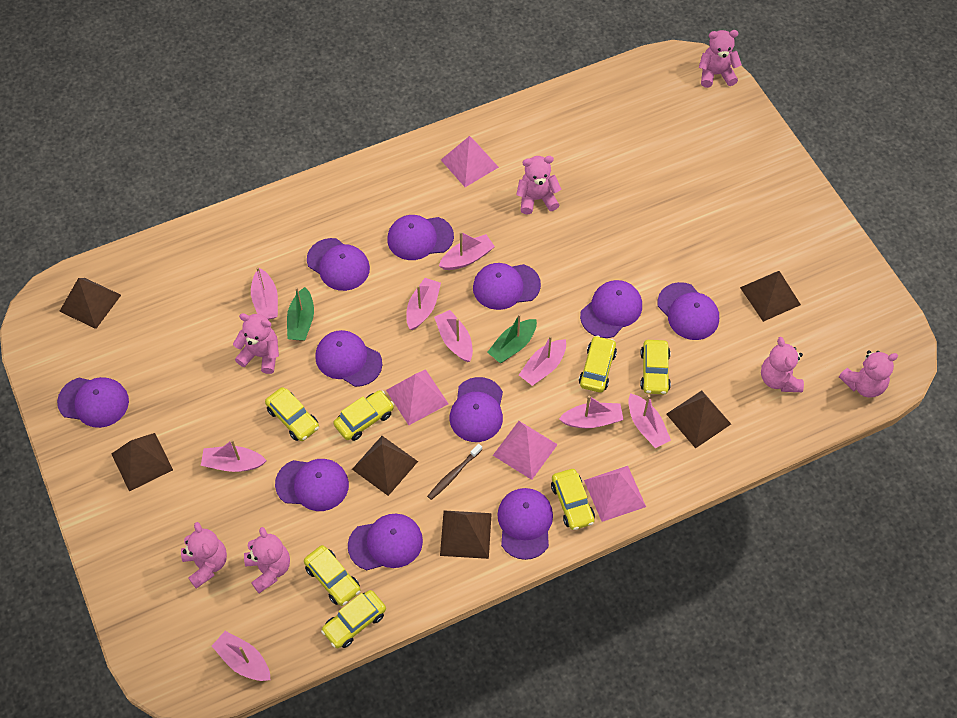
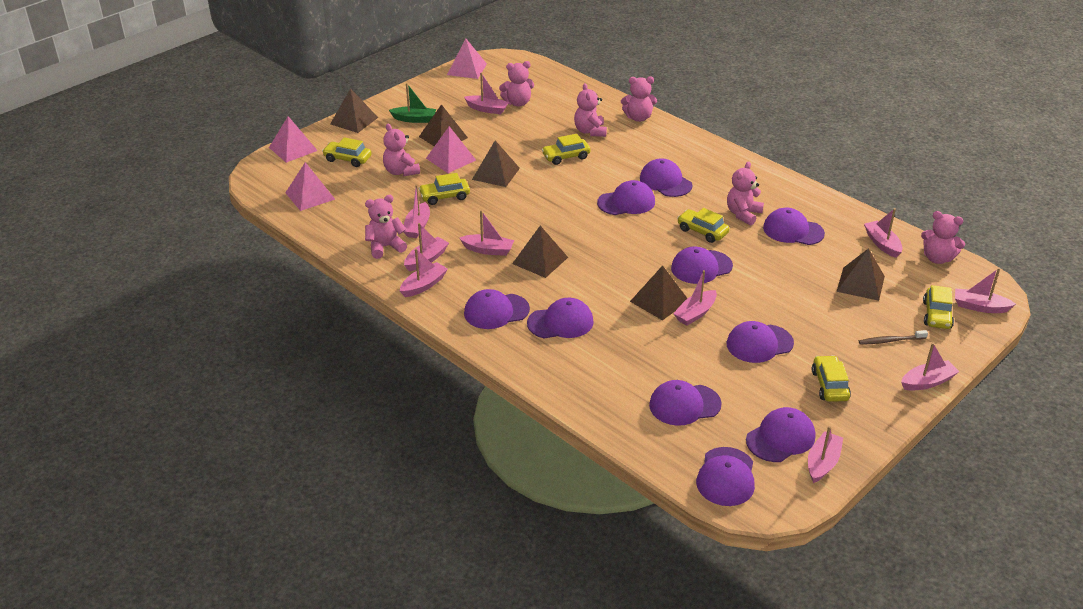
green boat: [287,287,314,341] [487,314,537,363] = 2 -> [389,83,436,123] = 1
pink boat: [201,440,267,472] [212,631,271,681] [251,267,278,320] [406,278,441,330] [434,310,473,362] [439,232,495,270] [519,335,566,386] [559,395,624,428] [628,393,671,448] = 9 -> [400,249,448,297] [404,185,430,238] [404,223,449,271] [460,210,514,256] [464,72,509,114] [673,270,717,326] [808,426,843,483] [864,208,903,258] [901,343,959,390] [955,268,1016,313] = 10
purple cap: [57,377,129,428] [275,459,349,511] [307,238,370,291] [315,330,382,387] [348,513,423,570] [387,215,454,260] [449,377,503,442] [473,263,541,310] [497,488,553,560] [580,280,642,338] [657,282,719,340] = 11 -> [464,289,530,329] [527,298,594,338] [597,180,655,215] [640,158,693,197] [649,380,722,426] [671,247,733,284] [696,447,755,506] [726,321,794,363] [746,407,815,462] [763,208,825,245] = 10
yellow car: [265,387,319,441] [304,545,361,606] [321,590,386,648] [333,390,394,441] [551,469,595,530] [579,335,617,393] [640,340,671,394] = 7 -> [322,137,371,167] [418,173,470,205] [542,134,591,165] [677,208,730,243] [812,355,851,402] [923,285,954,329] = 6

